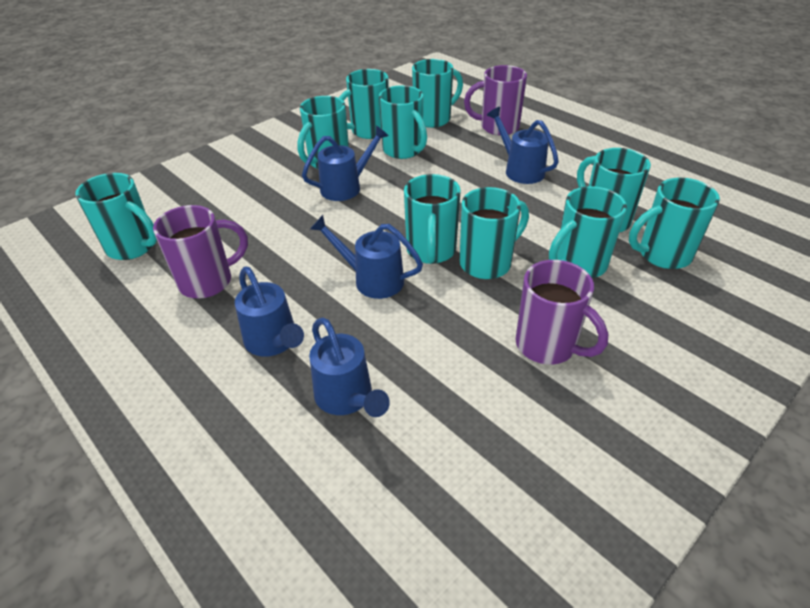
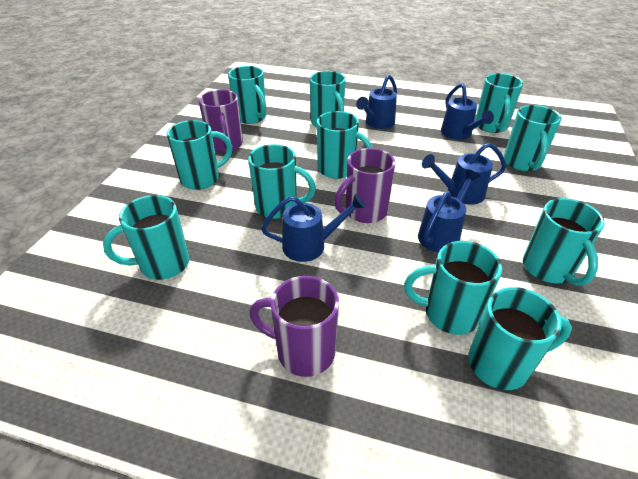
turquoise mug: [75,173,157,260] [297,96,349,169] [339,69,389,139] [379,85,427,159] [404,174,461,264] [412,59,463,128] [460,187,529,279] [549,186,627,278] [577,148,651,232] [629,178,720,269] = 10 -> [103,195,189,280] [166,120,232,190] [228,66,266,124] [248,144,316,219] [310,71,346,128] [317,111,372,179] [404,241,502,335] [468,287,572,390] [475,73,523,133] [504,105,562,171] [523,198,605,286] = 11

